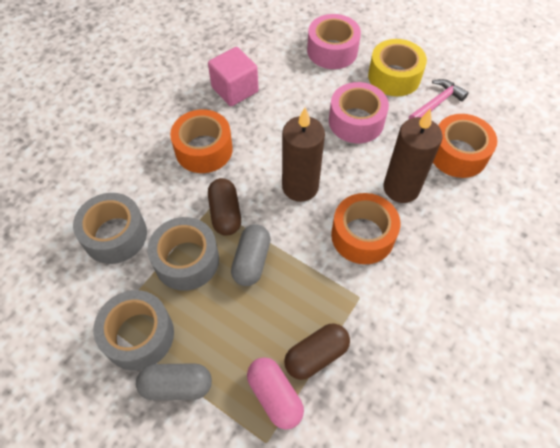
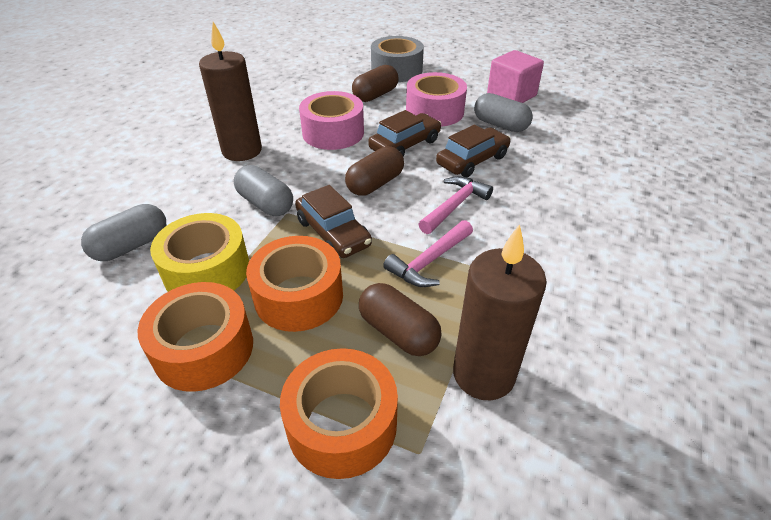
brown capsule: [208,178,241,236] [284,323,350,380] = 2 -> [345,146,404,196] [352,65,399,102] [359,283,442,356] = 3
brown car: none = 0 -> [295,185,372,258] [368,110,441,156] [436,125,511,177] = 3
grey capsule: [136,363,212,400] [231,224,271,286] = 2 -> [81,204,166,261] [234,165,293,216] [474,93,532,132] = 3
grey tape: [73,193,147,264] [93,290,174,370] [148,217,219,291] = 3 -> [371,36,424,82] = 1
pink capsule: [247,357,304,430] = 1 -> none = 0
pink hammer: [409,79,469,119] = 1 -> [383,220,473,287] [419,176,493,234] = 2

